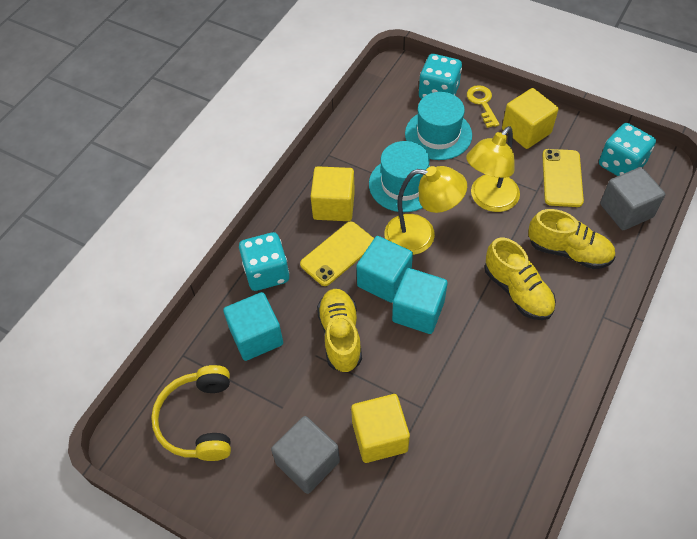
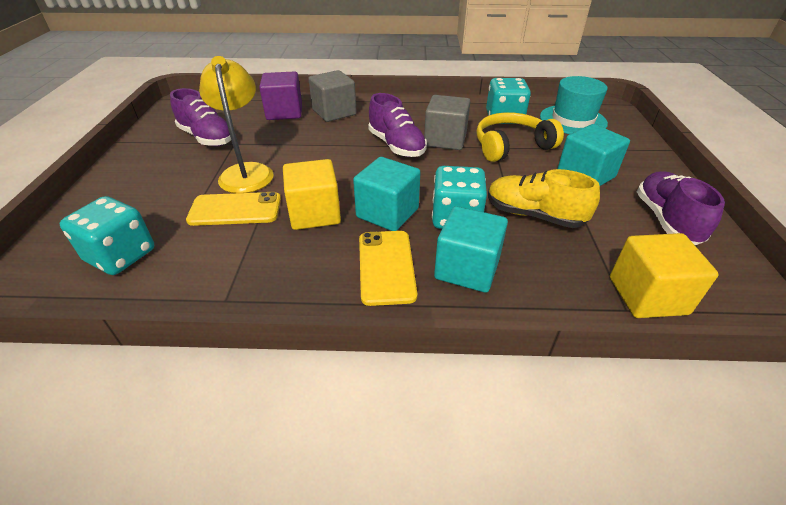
purple cube: none = 0 -> [259,71,302,120] = 1
purple shoe: none = 0 -> [170,88,231,146] [368,93,427,157] [637,171,725,245] = 3
turquoise hat: [369,141,430,212] [405,92,472,160] = 2 -> [540,76,608,134] = 1
yellow cube: [311,166,355,221] [351,394,410,463] [502,88,559,149] = 3 -> [283,159,341,230] [610,233,719,318] = 2
yellow key: [467,85,500,128] = 1 -> none = 0
yellow lamp: [384,166,467,255] [466,126,520,212] = 2 -> [199,56,274,193] = 1
yellow shoe: [317,289,362,373] [485,238,556,320] [528,209,615,269] = 3 -> [488,169,600,228] = 1

